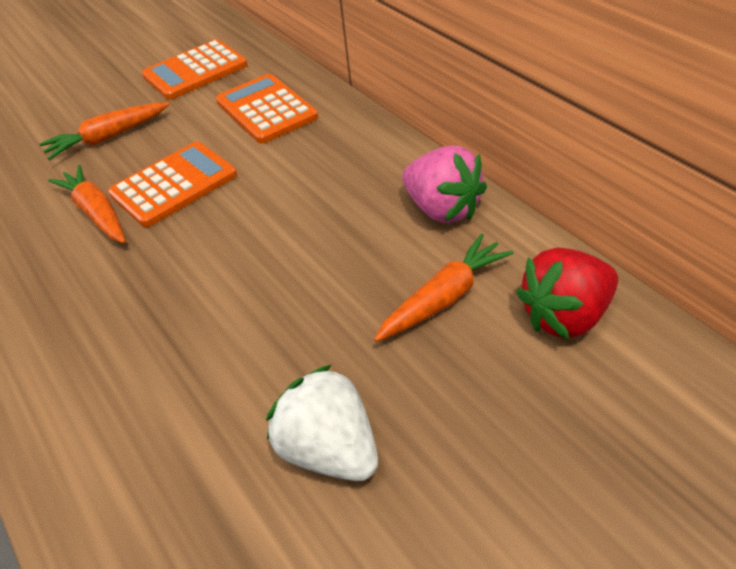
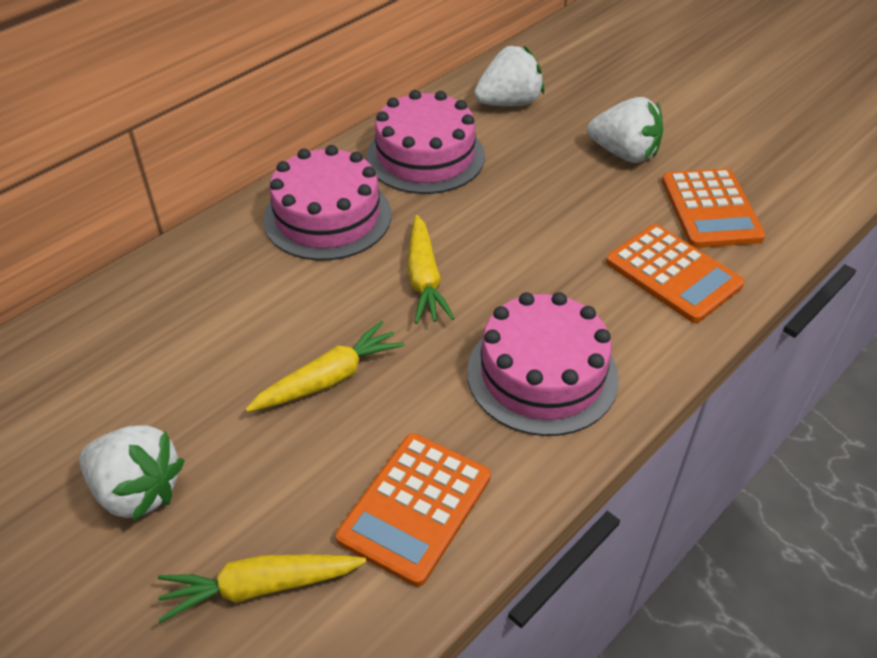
orange carrot: [39,102,170,160] [48,165,126,243] [374,234,514,342] = 3 -> none = 0
pink cake: none = 0 -> [263,145,391,261] [366,90,485,194] [467,292,619,436] = 3
pink strawberry: [402,146,487,223] = 1 -> none = 0
red strawberry: [517,248,618,339] = 1 -> none = 0
white strawberry: [266,365,378,481] = 1 -> [79,425,185,521] [474,46,544,106] [588,97,663,163] = 3
yellow carrot: none = 0 -> [158,554,366,623] [246,321,405,412] [408,215,455,324] = 3

